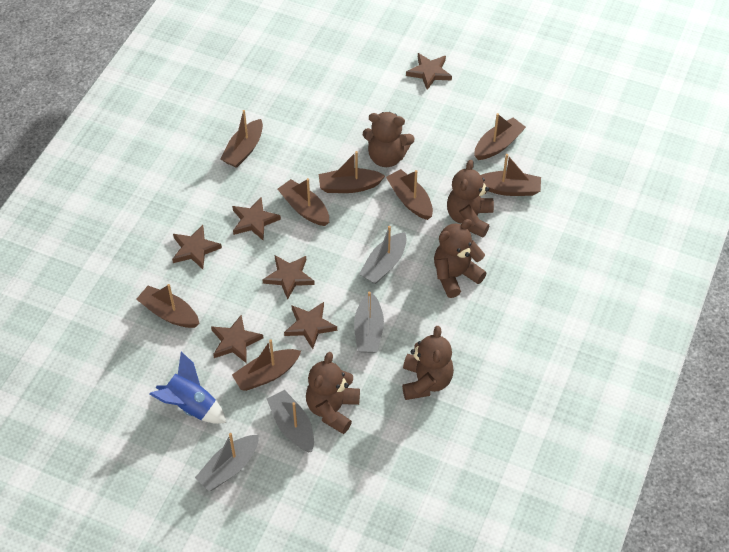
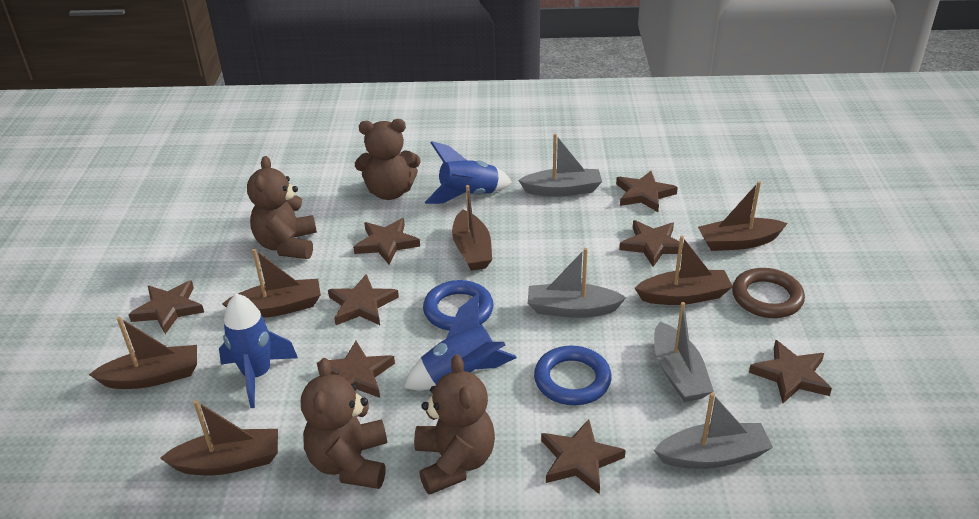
blue ring: none = 0 -> [423,280,494,331] [534,346,612,405] = 2
blue rocket: [150,351,226,424] = 1 -> [219,293,298,408] [404,294,517,391] [425,141,512,204] = 3
brown boat: [136,284,199,328] [220,110,263,168] [232,339,301,391] [278,178,329,226] [319,151,385,193] [386,169,433,220] [474,113,526,160] [481,154,541,196] = 8 -> [89,317,197,389] [160,400,278,475] [222,249,321,318] [452,185,492,271] [635,236,733,305] [698,181,788,251] = 6
brown ring: none = 0 -> [732,268,805,318] = 1
brown star: [172,225,222,269] [211,315,263,363] [232,198,281,241] [262,255,315,300] [284,302,337,349] [406,53,452,90] = 6 -> [128,280,204,334] [317,341,395,398] [328,274,399,325] [353,218,420,264] [541,419,626,495] [616,171,678,212] [619,220,684,267] [749,340,832,403] = 8
brown teddy bear: [306,352,360,434] [363,112,415,167] [402,326,454,400] [434,219,487,298] [447,160,494,237] = 5 -> [247,156,317,259] [301,358,387,489] [355,119,421,200] [414,354,495,495] = 4

